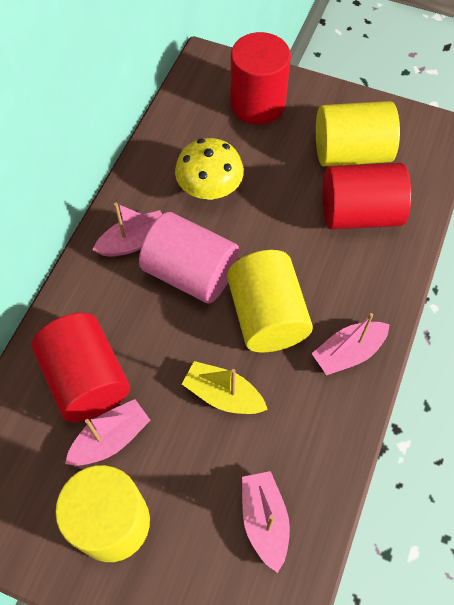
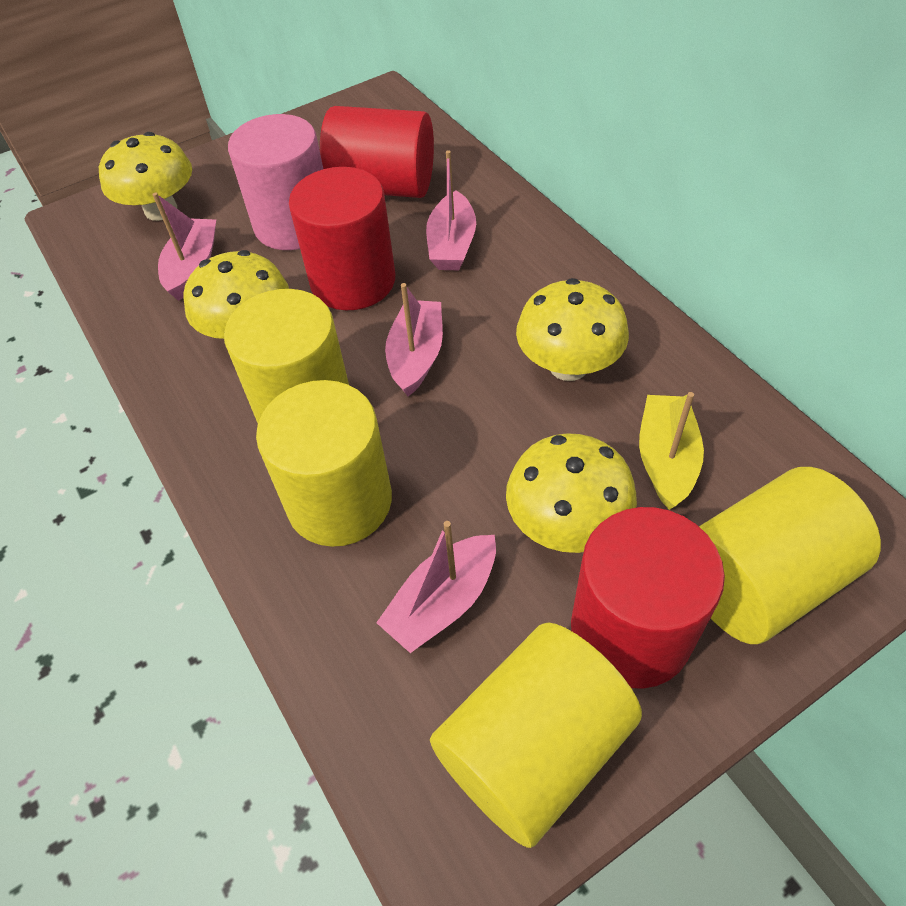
yellow cylinder: [55,465,150,562] [227,250,313,353] [316,101,400,166] = 3 -> [224,289,349,423] [256,380,392,547] [430,622,642,848] [699,467,881,644] = 4
yellow mushroom: [175,138,244,200] = 1 -> [99,132,192,221] [183,250,289,339] [506,433,637,553] [516,278,629,381] = 4

